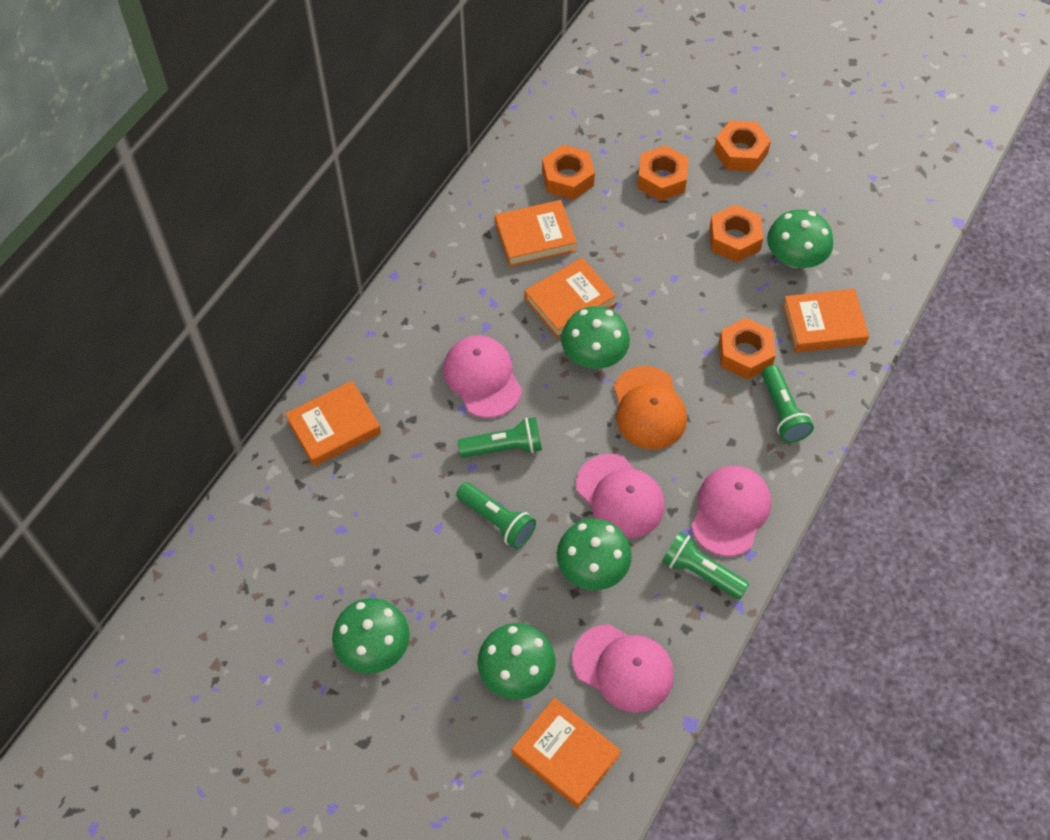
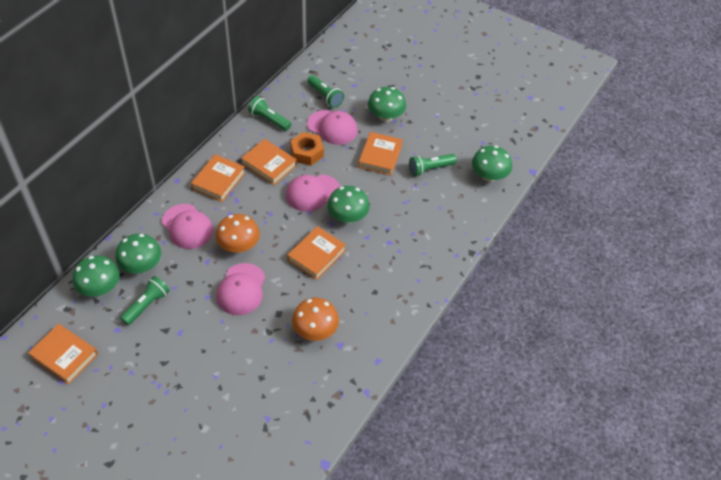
orange cap: [614,366,687,449] = 1 -> none = 0
orange mushroom: none = 0 -> [216,214,260,253] [292,298,339,341] = 2
orange nut: [542,145,595,200] [637,145,689,201] [709,204,763,263] [714,121,771,172] [719,318,776,380] = 5 -> [290,132,324,166] = 1

